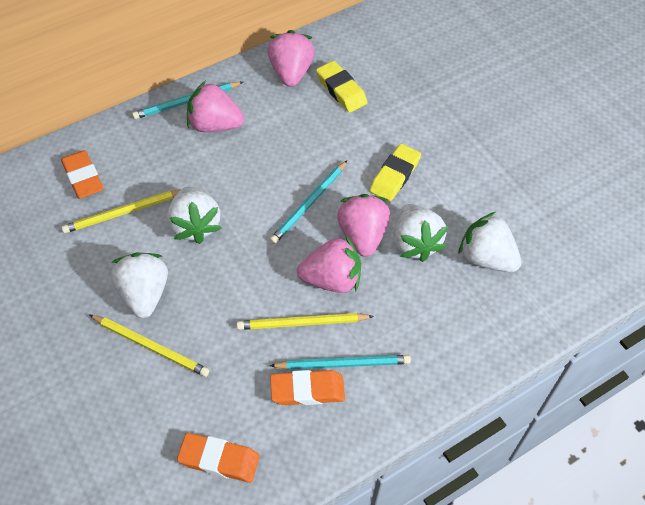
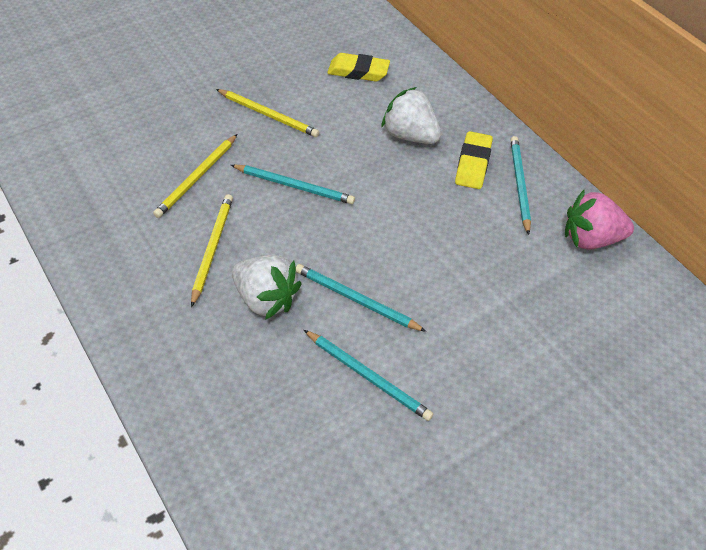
orange eraser: [61,150,104,199] [177,433,260,483] [270,370,345,405] = 3 -> none = 0
pink strawberry: [187,81,245,132] [268,30,314,87] [297,236,361,293] [337,194,390,257] = 4 -> [565,190,634,250] = 1
turquoise pencil: [132,82,243,119] [270,161,347,244] [270,355,411,370] = 3 -> [231,165,355,204] [296,264,426,332] [304,330,433,421] [510,136,531,235] = 4
white strawberry: [111,252,168,318] [167,187,221,244] [394,204,448,262] [458,212,521,272] = 4 -> [232,255,302,320] [381,87,441,144] = 2

